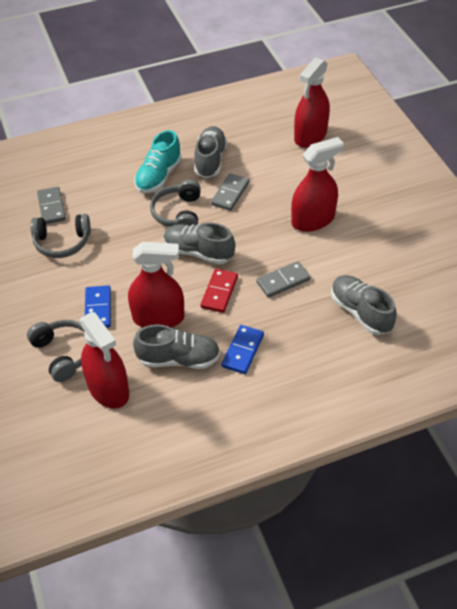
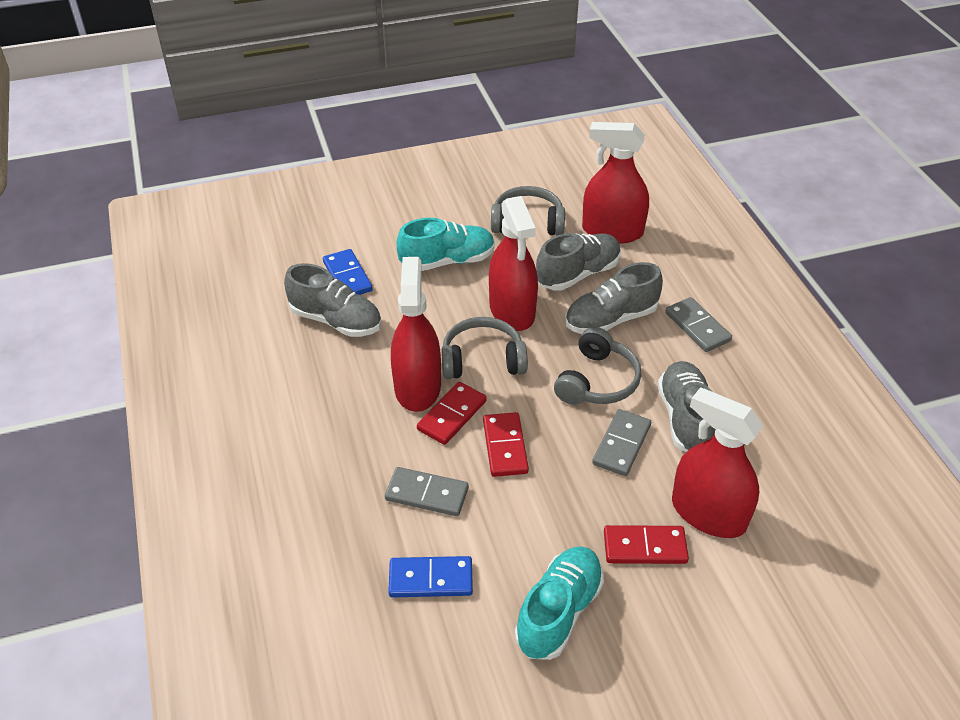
red domino: [201,269,238,313] = 1 -> [417,382,487,445] [483,412,529,477] [604,525,689,564] = 3
turquoise shoe: [134,130,182,193] = 1 -> [397,218,495,271] [515,546,604,660] = 2

